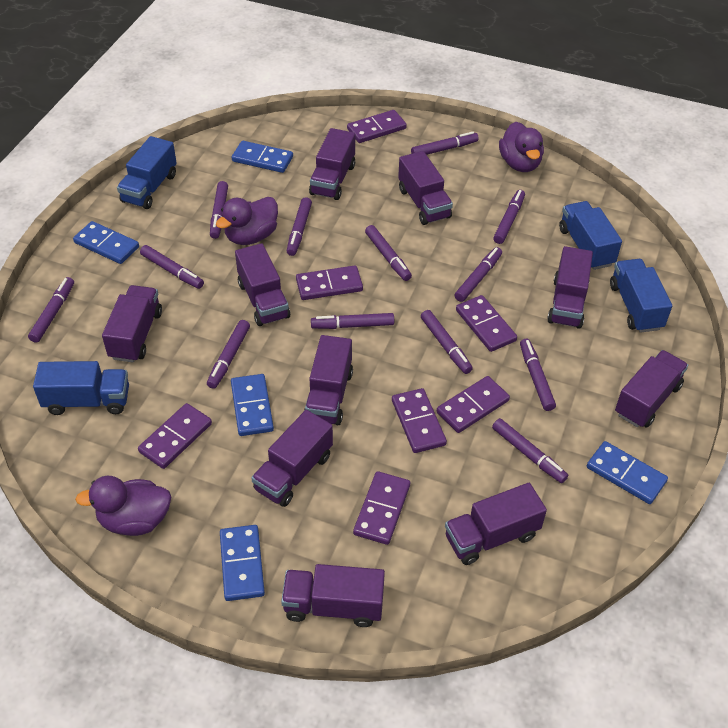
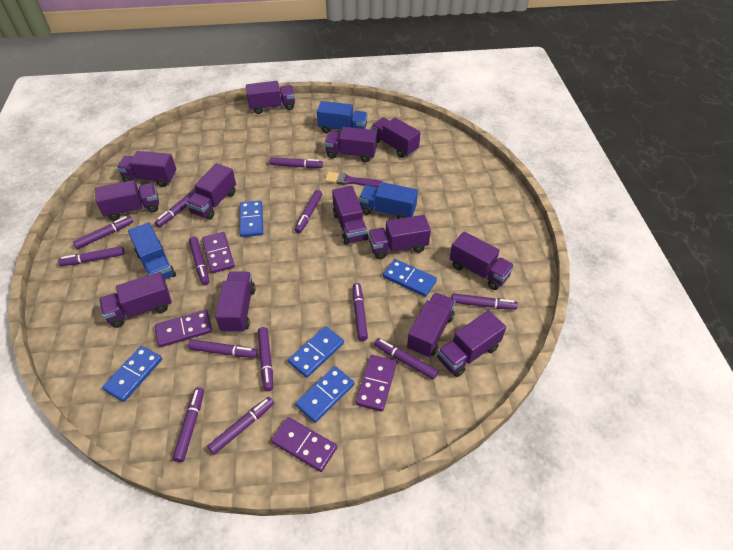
blue truck: [33,361,129,415] [117,136,177,209] [559,201,622,270] [610,259,672,333] = 4 -> [128,222,176,280] [317,101,368,133] [359,182,418,219] = 3
purple brush: none = 0 -> [325,172,383,188] = 1
purple domino: [138,403,212,469] [296,265,363,300] [347,110,407,143] [353,471,410,545] [392,388,447,453] [437,376,510,433] [456,295,517,352] = 7 -> [155,310,212,347] [202,232,235,273] [271,417,337,472] [356,355,397,412] = 4
purple duck: [75,476,171,536] [216,197,278,245] [499,122,544,172] = 3 -> none = 0
purple truck: [102,285,162,363] [235,243,290,326] [251,410,333,507] [281,564,385,627] [304,335,353,425] [309,128,355,200] [398,151,453,225] [445,483,547,565] [547,246,593,329] [615,350,688,428] = 10 -> [95,180,159,221] [99,272,172,328] [117,151,176,187] [186,163,236,220] [215,271,256,333] [246,81,295,114] [325,127,377,162] [332,186,368,245] [368,215,431,259] [371,117,421,158] [407,292,456,358] [437,310,506,377] [450,231,514,290] = 13

